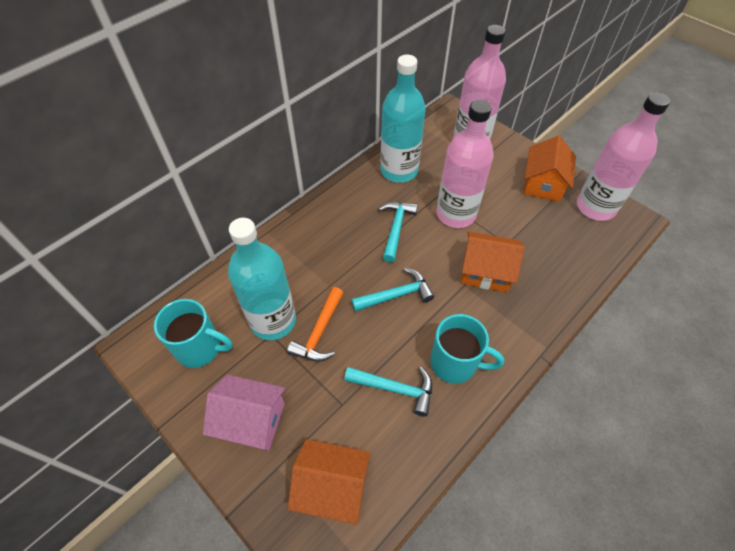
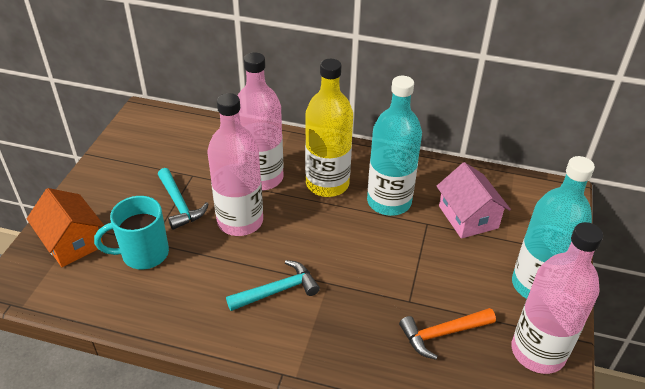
orange house: [288,439,370,525] [461,232,525,292] [523,136,576,202] = 3 -> [27,188,104,267] = 1
turquoise hammer: [344,367,432,416] [352,268,434,312] [379,202,418,262] = 3 -> [158,168,209,230] [226,260,320,311] = 2
turquoise mug: [154,299,233,368] [430,314,504,384] = 2 -> [94,196,169,270] = 1
yellow bottle: none = 0 -> [305,59,353,197] = 1

